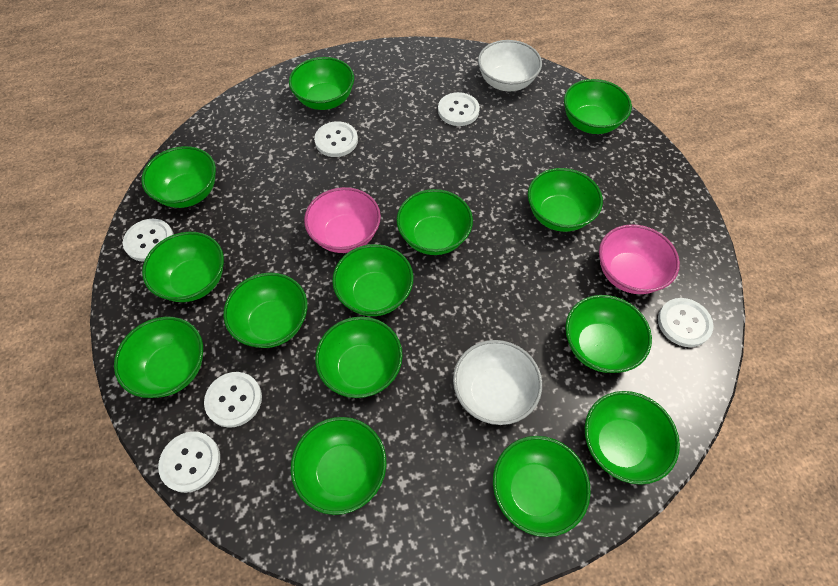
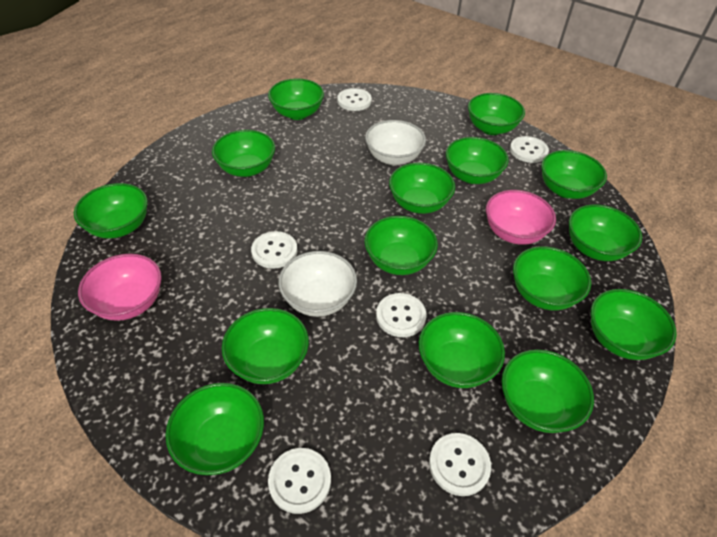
green bowl: [114,317,203,398] [141,146,216,208] [142,232,224,302] [223,273,307,348] [289,57,354,110] [291,417,386,515] [315,317,403,398] [332,244,413,316] [396,189,473,255] [493,436,591,537] [528,168,603,232] [564,79,632,134] [565,295,652,373] [585,391,680,485] = 14 -> [74,183,148,238] [165,383,264,475] [212,130,275,177] [222,308,309,384] [268,78,324,120] [364,216,438,275] [389,163,455,214] [419,312,505,388] [446,137,509,184] [468,93,525,135] [502,349,594,433] [513,246,591,311] [541,150,607,199] [569,204,642,261] [591,289,677,360] = 15

